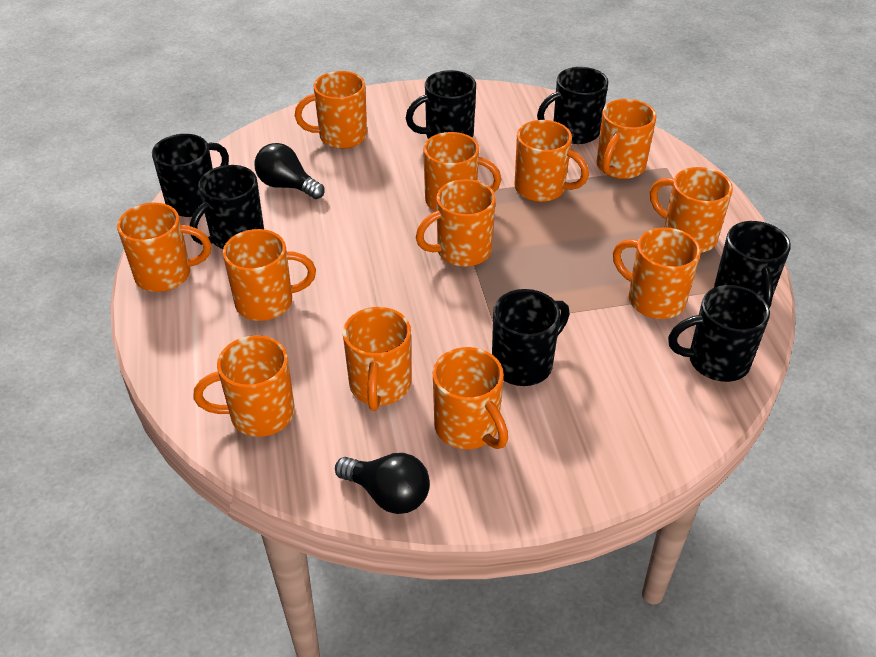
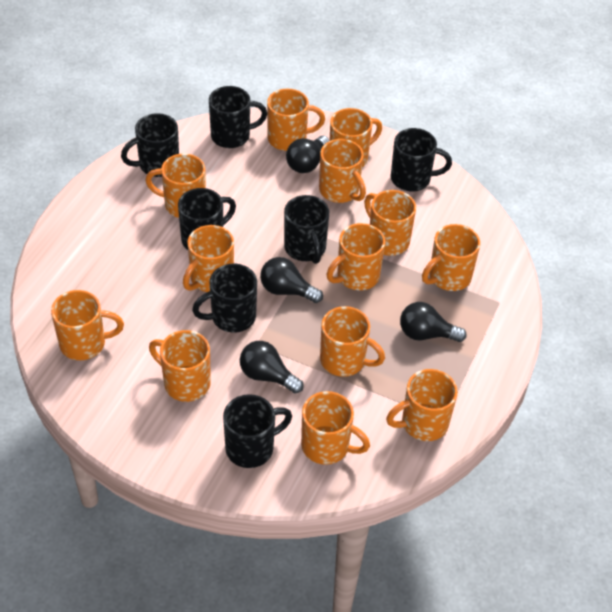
black light bulb: [255,143,325,199] [335,453,430,514] = 2 -> [240,341,304,394] [260,257,323,303] [286,136,329,173] [400,302,467,342] = 4
orange mug: [117,203,211,292] [193,335,295,437] [223,229,316,321] [295,71,367,149] [343,307,411,411] [416,179,496,267] [423,132,501,212] [433,347,508,449] [514,120,589,202] [596,99,657,179] [613,227,701,319] [650,167,733,253] = 12 -> [51,290,124,360] [145,153,206,218] [149,330,211,402] [183,225,234,292] [267,89,325,151] [301,391,370,465] [319,139,366,203] [320,306,385,377] [327,223,385,290] [329,108,382,167] [364,190,416,256] [386,369,458,441] [422,224,480,291] = 13

